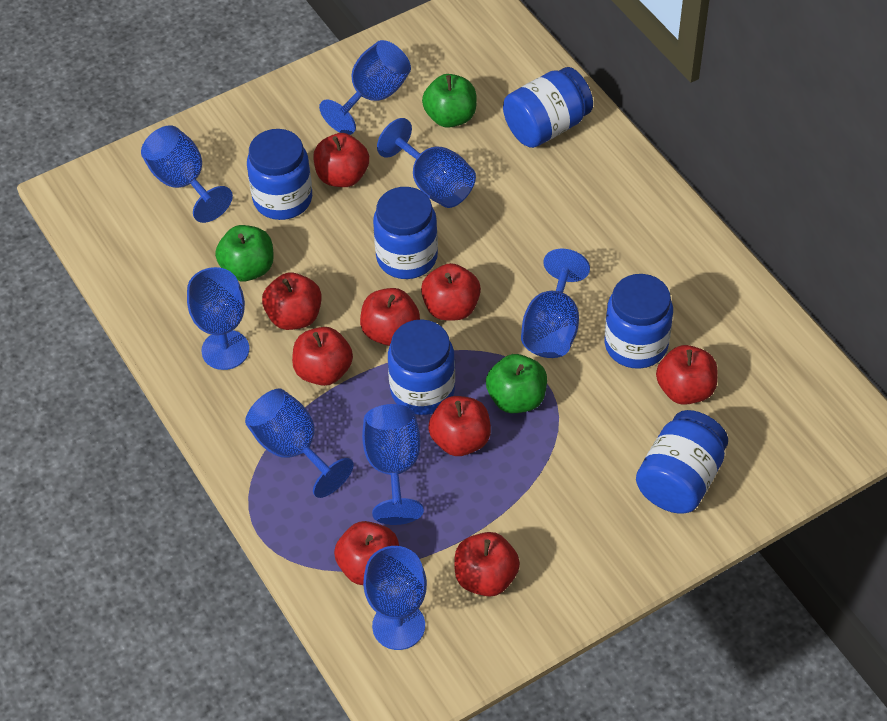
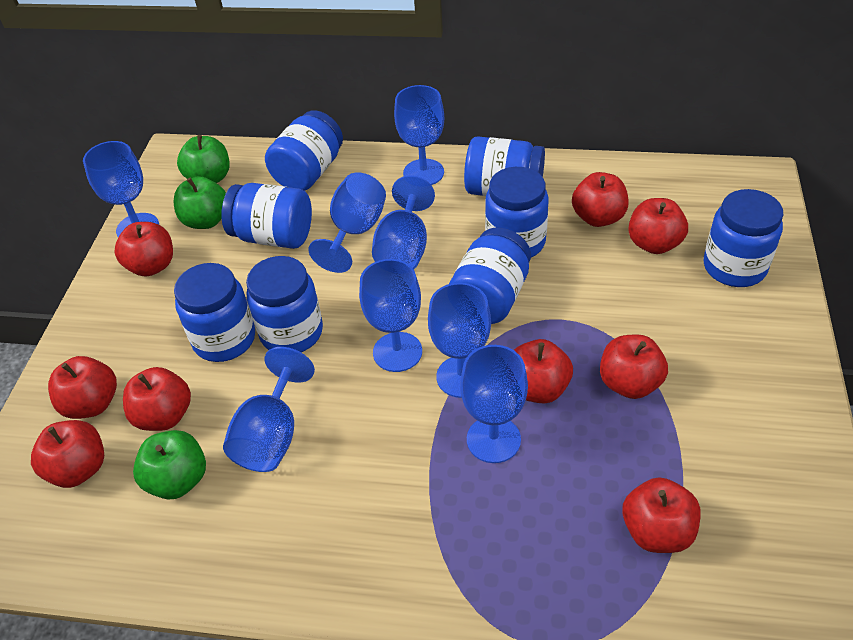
blue jar: [247,129,312,220] [373,187,438,279] [388,319,455,415] [503,67,593,148] [605,274,673,369] [636,410,728,514] = 6 -> [174,263,255,362] [221,183,312,249] [246,256,323,352] [265,110,343,191] [449,228,531,324] [464,136,545,196] [485,167,549,257] [704,189,783,287] = 8

